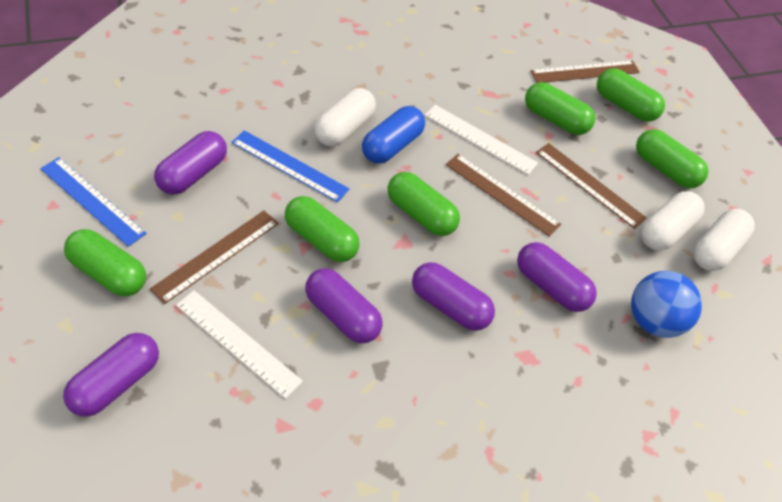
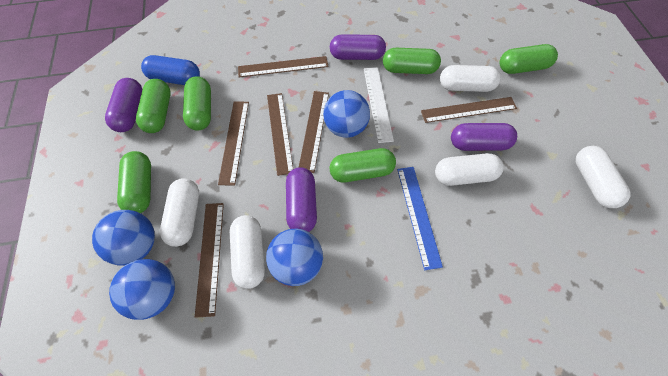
blue ball: [631,271,702,338] = 1 -> [92,210,155,265] [109,259,175,320] [266,229,323,286] [323,90,370,138] = 4
blue ruler: [40,157,147,247] [231,130,349,203] = 2 -> [397,167,443,270] = 1
brown ruler: [150,211,279,304] [446,154,561,237] [531,60,640,83] [536,143,647,229] = 4 -> [195,203,224,318] [218,101,249,186] [238,56,328,77] [267,93,293,176] [298,91,329,173] [421,97,517,123] = 6
purple capsule: [63,333,159,417] [154,131,227,195] [305,268,382,343] [412,262,495,331] [517,242,597,312] = 5 -> [105,78,143,132] [286,167,317,232] [330,34,386,60] [451,123,517,151] = 4
white capsule: [314,88,376,147] [641,191,704,251] [694,209,755,271] = 3 -> [160,178,199,247] [230,215,265,289] [435,153,503,186] [440,65,501,92] [576,146,631,208] = 5
white ruler: [176,290,303,399] [425,105,538,175] = 2 -> [364,67,394,143] = 1

